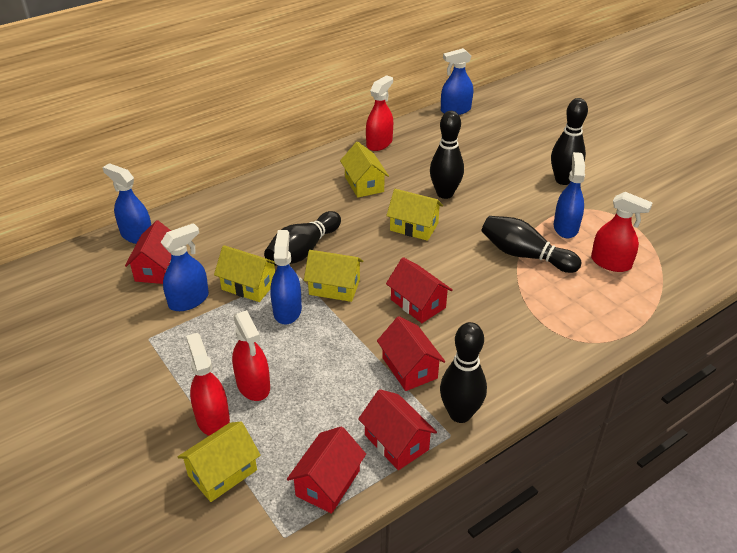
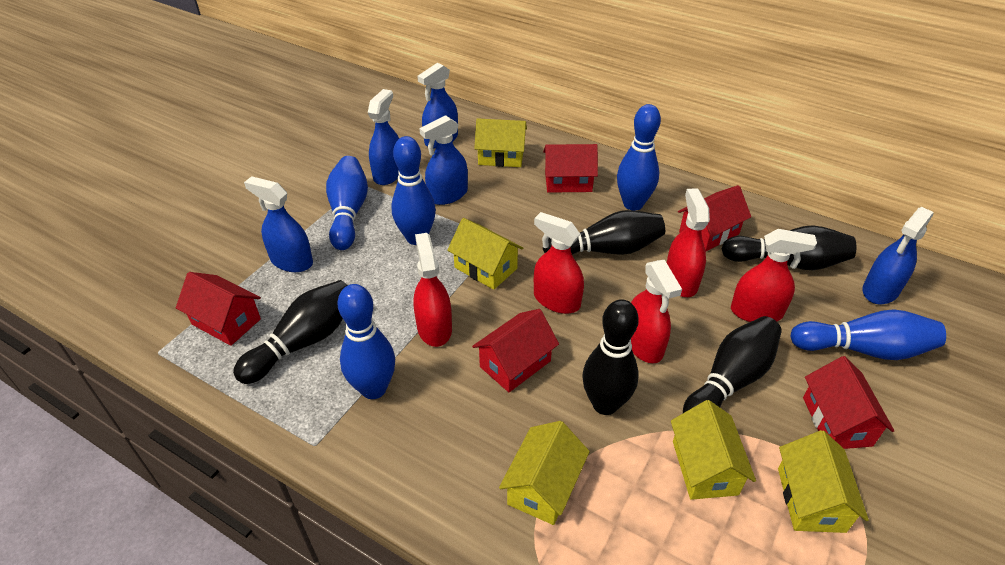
blue bowling pin: none = 0 -> [326,156,368,250] [337,284,395,399] [391,136,436,245] [617,104,661,211] [791,309,946,360] = 5
red spray bottle: [186,333,230,436] [232,310,270,401] [366,75,393,151] [591,192,652,272] = 4 -> [413,233,452,347] [534,212,584,314] [631,260,682,363] [667,188,710,297] [731,229,817,322] = 5

